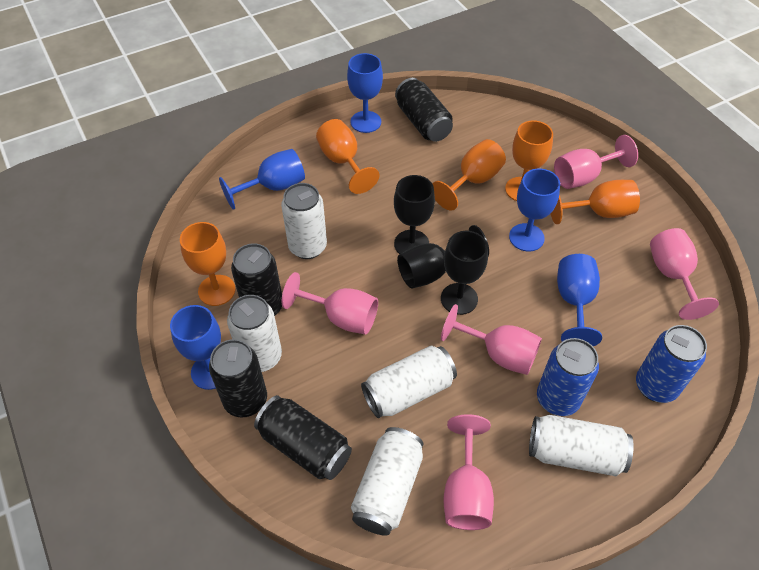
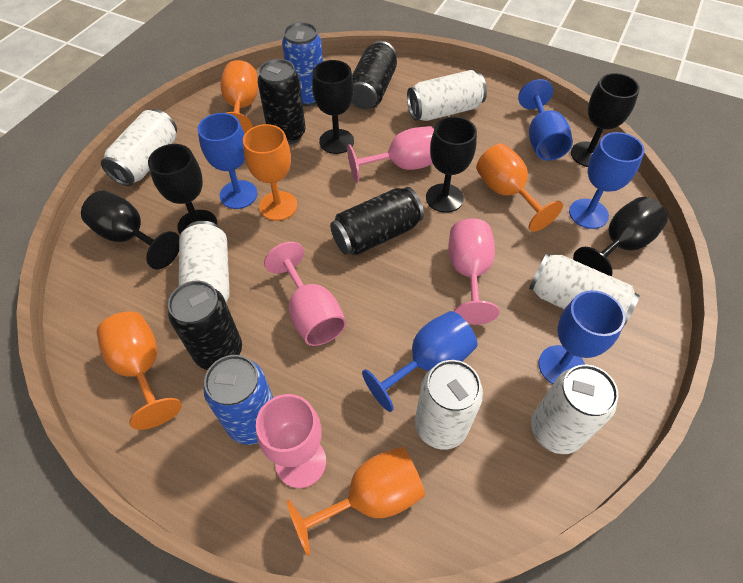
black goblet: [394,175,435,254] [397,225,489,288] [441,231,488,315] = 3 -> [81,191,179,269] [148,144,217,234] [312,60,354,154] [426,116,477,213] [571,73,640,167] [573,197,667,277] = 6
pink goblet: [282,272,378,335] [441,304,542,375] [444,414,494,530] [554,135,638,189] [650,228,719,320] = 5 -> [256,394,326,488] [264,242,346,346] [347,126,434,182] [448,219,499,325] = 4
white can: [227,295,282,372] [281,183,327,259] [351,427,424,536] [361,346,457,418] [529,415,634,476] = 5 -> [101,109,177,186] [179,221,230,302] [407,70,487,121] [415,360,483,450] [529,253,639,327] [531,365,618,454] = 6

